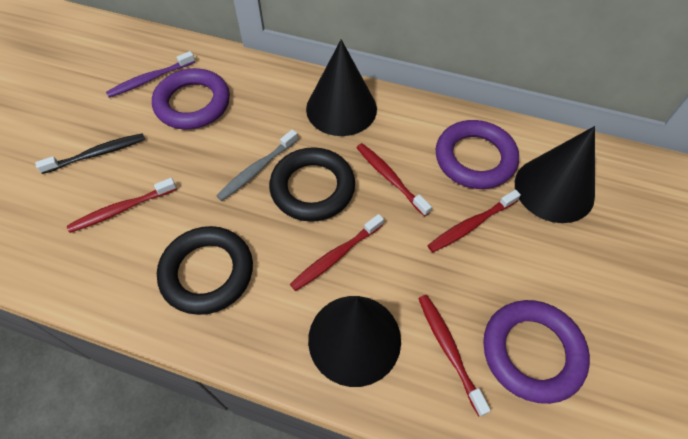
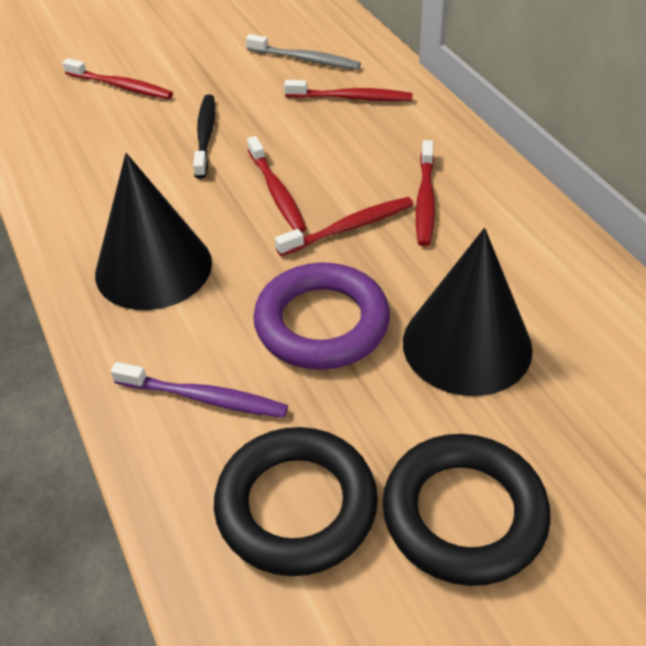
black cone: [306,39,377,136] [308,296,401,387] [515,126,595,223] = 3 -> [95,153,212,310] [403,228,533,396] = 2
purple ring: [152,68,230,129] [436,120,519,189] [483,300,590,404] = 3 -> [253,263,390,370] = 1

